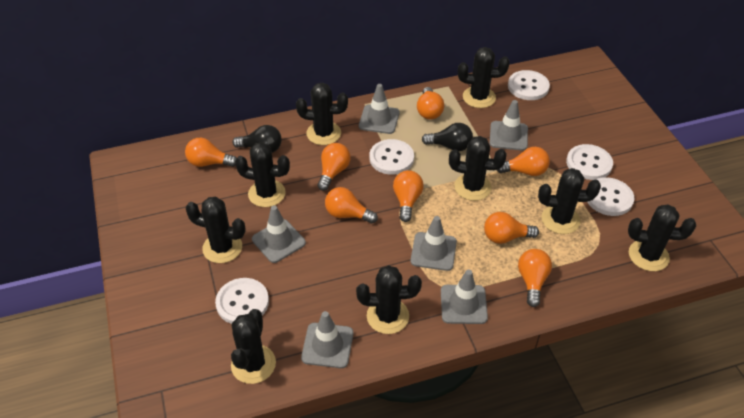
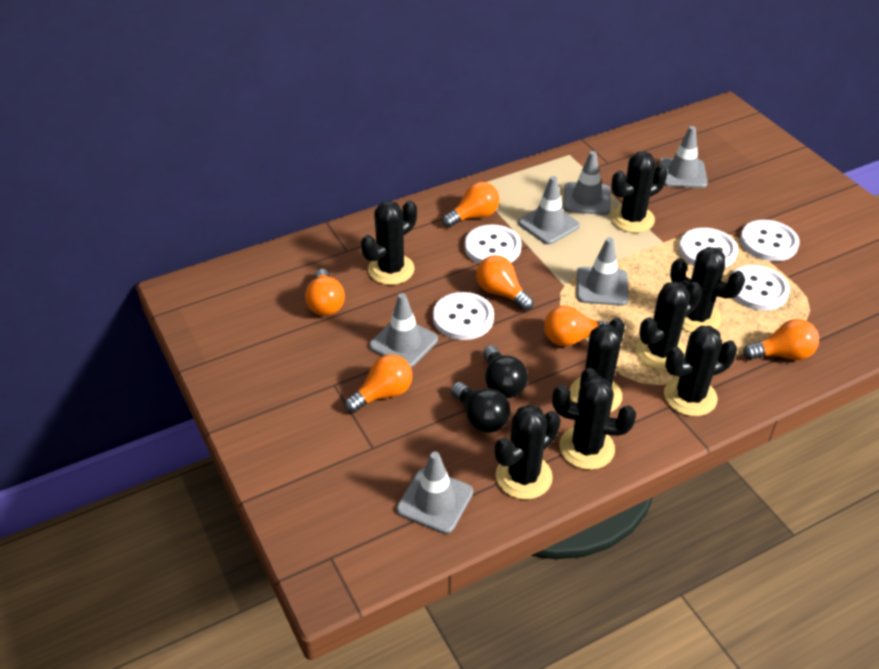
black cactus: [186,197,246,263] [231,309,276,384] [235,142,290,207] [296,83,348,145] [356,265,422,334] [449,136,507,201] [458,47,510,108] [538,168,601,234] [628,204,696,271] = 9 -> [361,200,417,285] [495,405,561,500] [552,376,636,470] [570,318,625,413] [610,151,667,233] [636,281,702,370] [664,326,737,416] [670,247,745,333] = 8
orange light bulb: [185,138,237,167] [318,143,351,191] [325,187,378,223] [393,170,424,222] [417,87,444,120] [484,212,539,244] [497,147,550,176] [518,249,552,307] = 8 -> [305,269,345,316] [345,354,412,413] [442,182,499,228] [476,255,534,311] [544,306,609,346] [743,319,819,360] = 6

